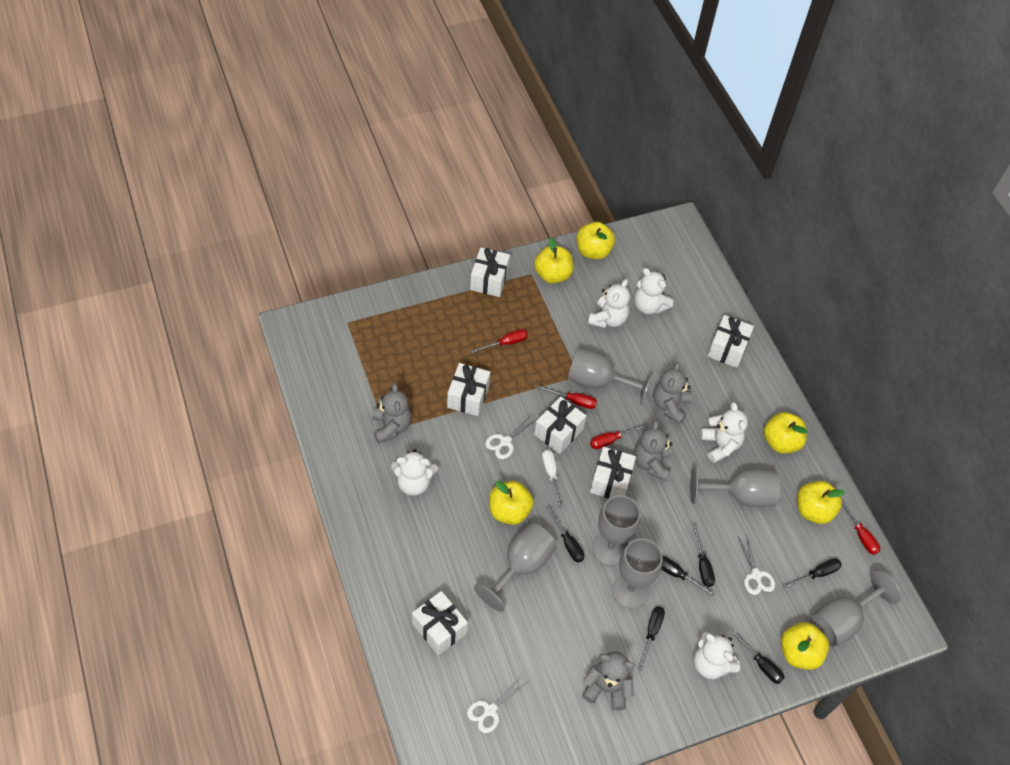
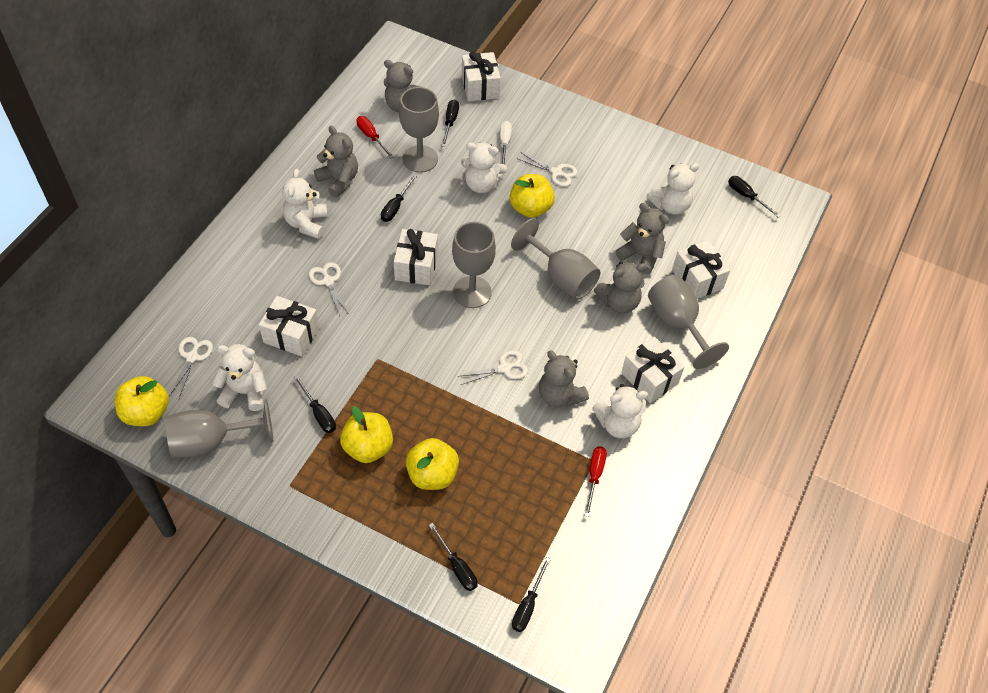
grey goblet: [474,523,557,612] [568,348,653,405] [592,495,641,566] [612,538,663,609] [690,468,780,507] [810,570,901,647] = 6 -> [165,399,273,458] [399,87,439,173] [452,222,496,308] [511,218,600,300] [648,275,729,369] = 5
grey teddy bear: [372,383,411,443] [582,652,634,711] [634,420,672,481] [653,362,692,424] = 4 -> [314,126,358,198] [383,60,421,112] [539,350,589,407] [594,262,647,314] [616,203,669,275] = 5
red screwdriver: [471,329,528,353] [537,385,597,409] [590,423,648,449] [841,498,880,555] = 4 -> [356,116,394,158] [584,447,607,517] = 2
white gift: [412,591,468,655] [447,363,490,416] [470,247,510,297] [534,396,586,454] [590,447,636,499] [708,315,754,368] = 6 -> [259,296,319,356] [394,229,438,285] [462,52,501,101] [621,337,684,403] [672,240,730,299] = 5
white scissors: [467,676,526,733] [485,415,537,459] [738,534,775,595] = 3 -> [169,337,213,398] [309,262,349,316] [457,350,528,385] [518,153,578,187] = 4
yellow apple: [489,481,534,525] [534,238,573,284] [576,222,615,260] [764,412,807,453] [781,622,829,670] [797,481,845,524] = 6 -> [115,376,169,426] [340,406,393,463] [406,438,459,490] [510,174,555,218] = 4

